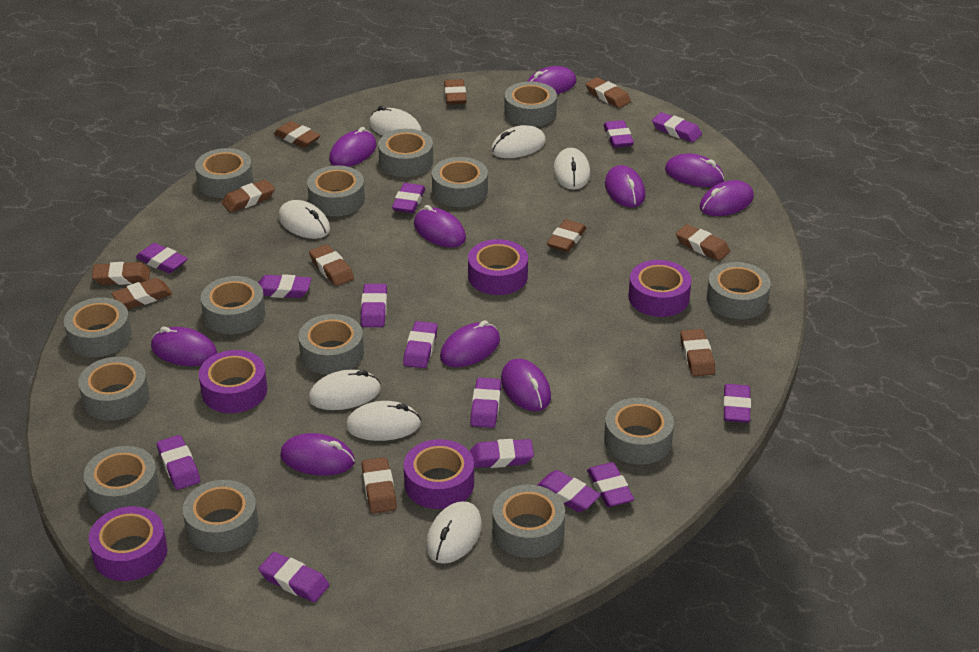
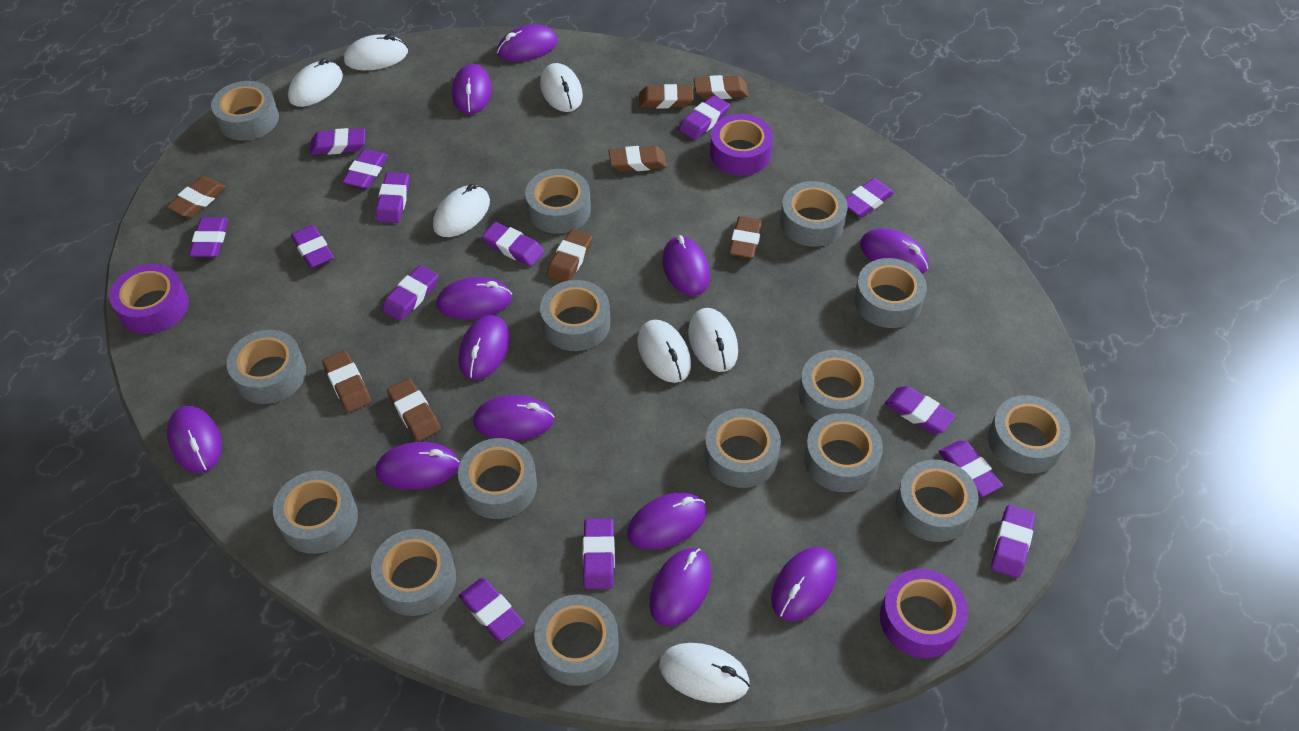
brown eraser: [92,262,150,285] [111,278,172,309] [222,180,275,213] [274,121,321,148] [309,244,354,286] [362,457,397,514] [444,79,466,105] [547,219,586,252] [586,77,631,108] [676,224,730,261] [680,329,715,376] = 11 -> [167,176,226,218] [322,351,372,413] [387,378,441,441] [546,229,592,282] [609,146,667,172] [639,84,694,108] [694,75,749,99] [729,216,763,259] = 8
grey tape: [64,298,132,357] [78,357,149,421] [84,446,159,514] [183,480,259,552] [195,148,253,198] [201,276,266,334] [298,314,364,375] [307,165,365,216] [378,129,433,177] [432,157,488,207] [492,485,565,558] [504,81,557,127] [604,398,674,464] [707,262,771,319] = 14 -> [211,81,279,141] [227,330,306,404] [273,471,358,554] [371,529,456,616] [458,438,537,519] [525,169,591,233] [534,595,619,686] [540,280,610,351] [704,409,781,488] [780,181,848,247] [799,350,874,420] [804,413,883,492] [854,258,927,328] [895,459,979,542] [988,395,1071,474] = 15
purple mouse: [151,327,217,366] [280,433,355,476] [329,127,376,167] [414,205,466,247] [440,320,500,367] [501,359,551,411] [527,66,576,94] [605,165,646,207] [665,154,724,187] [700,180,754,216] = 10 -> [167,406,222,473] [375,442,460,490] [436,277,512,319] [452,64,492,114] [459,315,510,380] [473,395,554,441] [497,24,558,62] [627,492,706,550] [649,548,711,626] [662,235,710,296] [771,547,837,621] [860,229,929,274] = 12
purple tape: [89,506,168,581] [199,350,268,413] [404,439,474,509] [468,239,528,295] [628,260,691,317] = 5 -> [109,264,189,334] [710,114,773,176] [880,569,968,658] = 3

